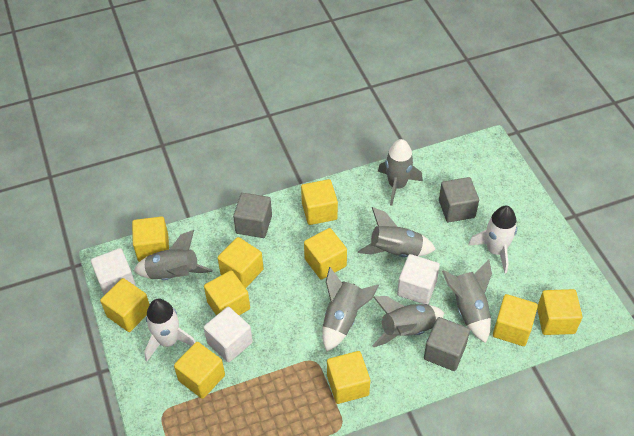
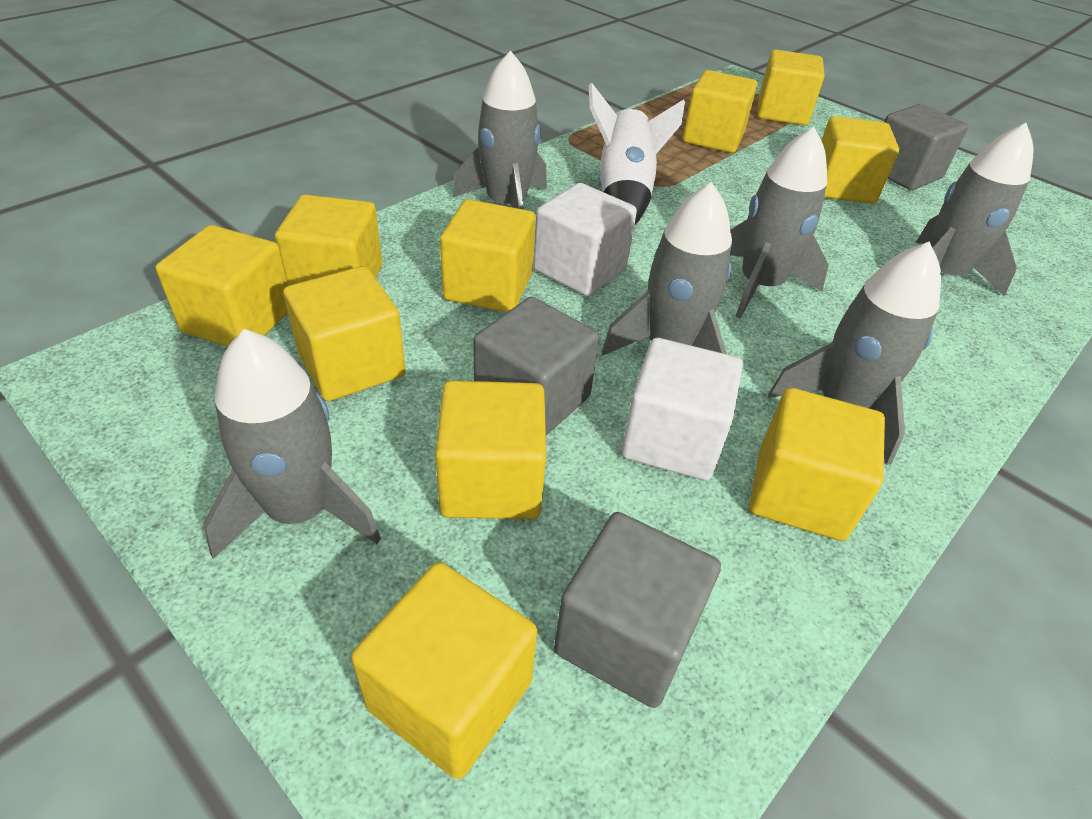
white cube: [91,248,136,295] [204,307,253,362] [397,254,440,304] = 3 -> [533,183,637,296] [621,338,743,481] = 2
white rocket: [144,299,195,361] [468,206,517,273] = 2 -> [589,83,685,224] = 1

